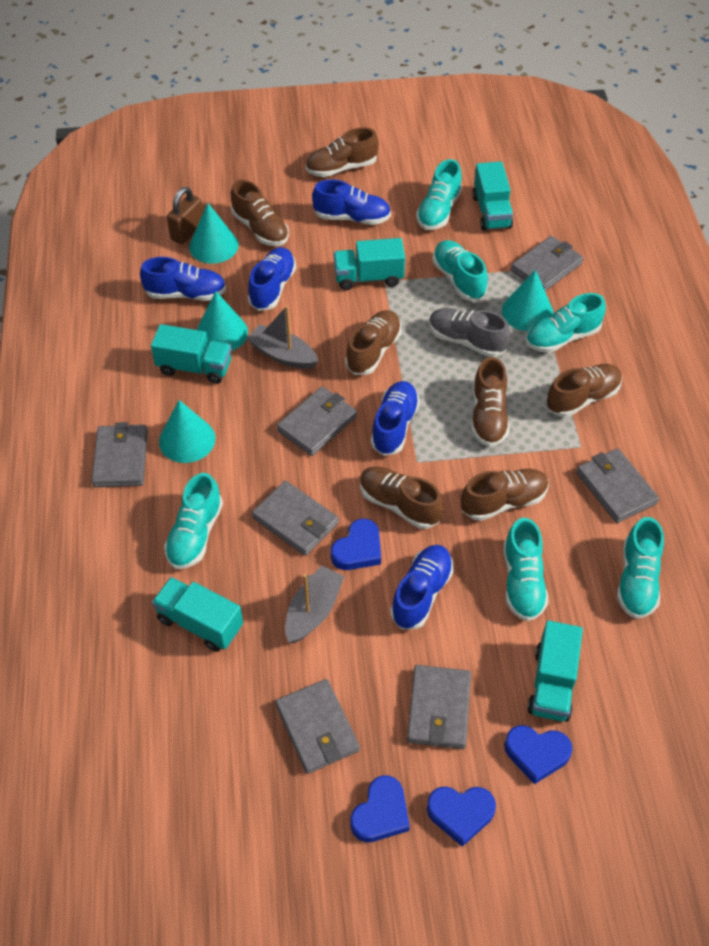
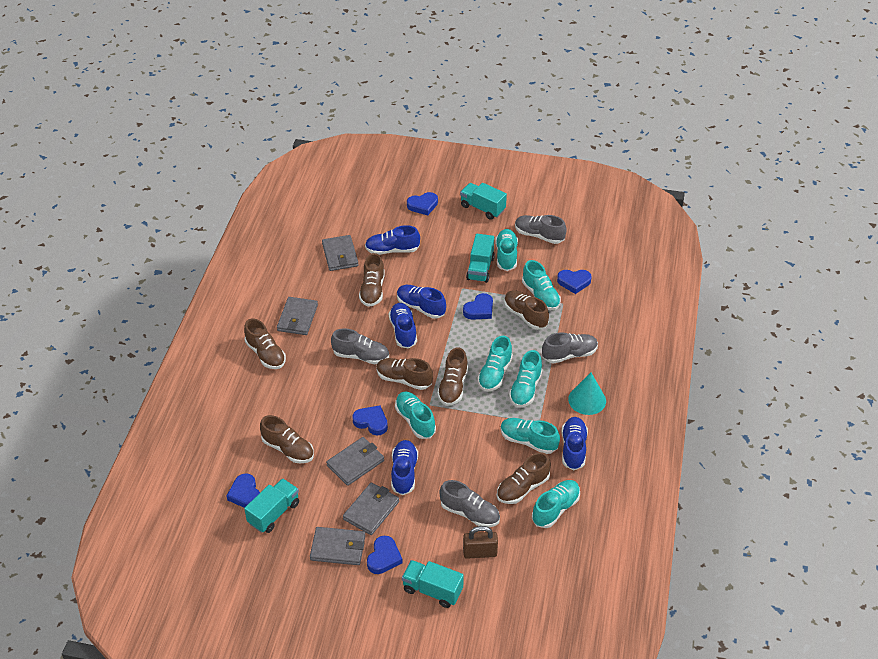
blue heart: [331,519,381,570] [350,776,410,842] [427,786,496,847] [504,725,572,784] = 4 -> [226,473,260,508] [352,406,388,435] [367,536,403,574] [407,192,438,215] [463,293,493,320] [557,270,592,294] = 6
grey boat: [247,305,318,369] [285,565,345,643] = 2 -> none = 0
grey shoe: [429,308,511,357] = 1 -> [331,328,389,364] [439,480,500,527] [515,215,567,244] [542,332,598,364] = 4
grey wallet: [92,422,148,487] [252,481,339,556] [275,679,360,774] [277,386,357,456] [407,665,471,749] [511,236,583,291] [576,448,659,523] = 7 -> [277,297,318,335] [310,527,365,565] [322,235,359,271] [326,437,384,486] [343,482,399,535] = 5
turquoise cone: [159,400,215,463] [189,203,239,264] [197,291,248,351] [502,270,554,331] = 4 -> [568,372,606,415] = 1
turquoise shoe: [164,473,223,569] [416,159,462,230] [432,240,488,301] [503,518,549,621] [526,293,606,353] [617,517,664,619] = 6 -> [395,392,436,439] [477,336,513,391] [495,229,518,271] [500,418,560,454] [509,350,543,407] [522,260,561,310] [532,480,580,528] = 7
turquoise truck: [151,324,232,384] [152,577,243,652] [333,238,405,290] [472,161,513,231] [527,620,583,722] = 5 -> [244,479,299,533] [402,560,464,608] [460,183,507,220] [466,234,495,283] = 4

